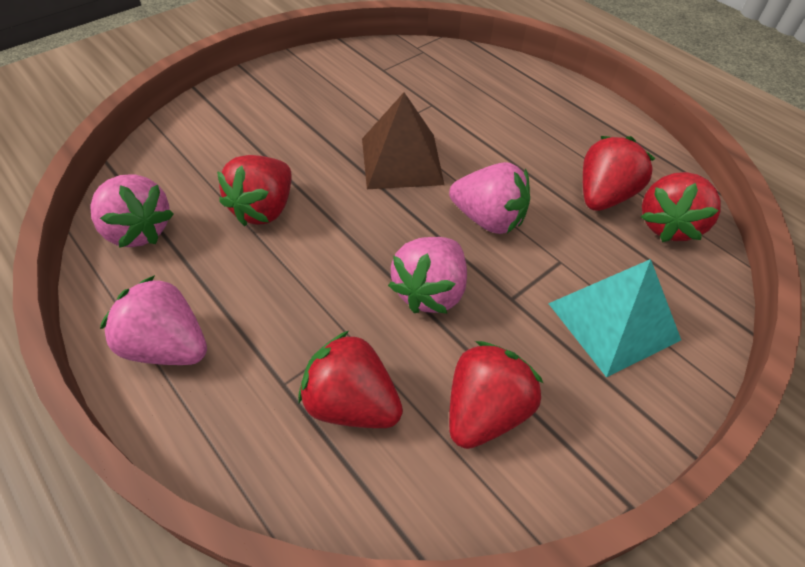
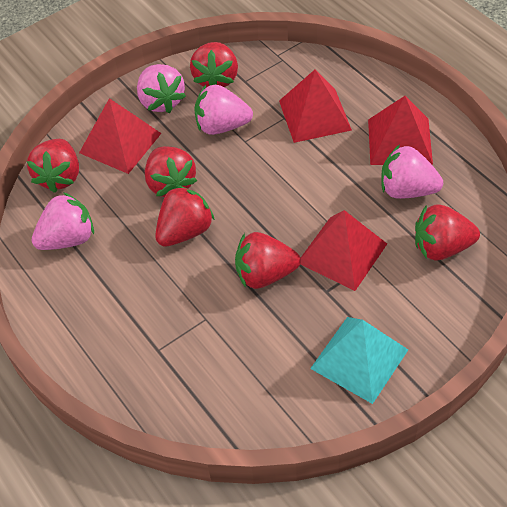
brown pyramid: [362,92,444,189] = 1 -> none = 0
red pyramid: none = 0 -> [79,98,161,174] [279,70,352,143] [300,210,387,291] [368,96,433,165] = 4
red strawberry: [217,155,292,226] [298,331,403,428] [449,341,543,449] [583,136,655,211] [641,172,721,242] = 5 -> [27,139,79,193] [145,146,197,197] [155,185,215,247] [190,42,238,87] [235,232,301,289] [415,204,480,261] = 6

